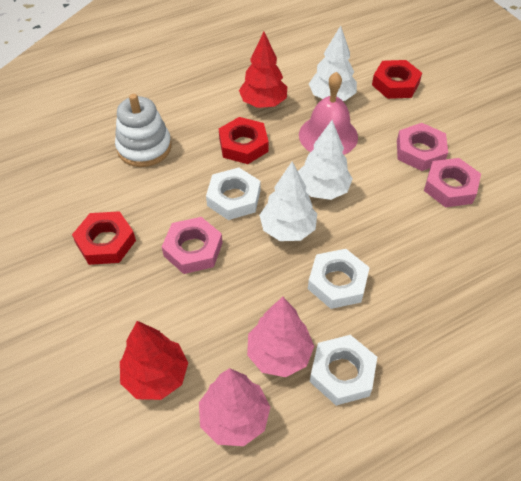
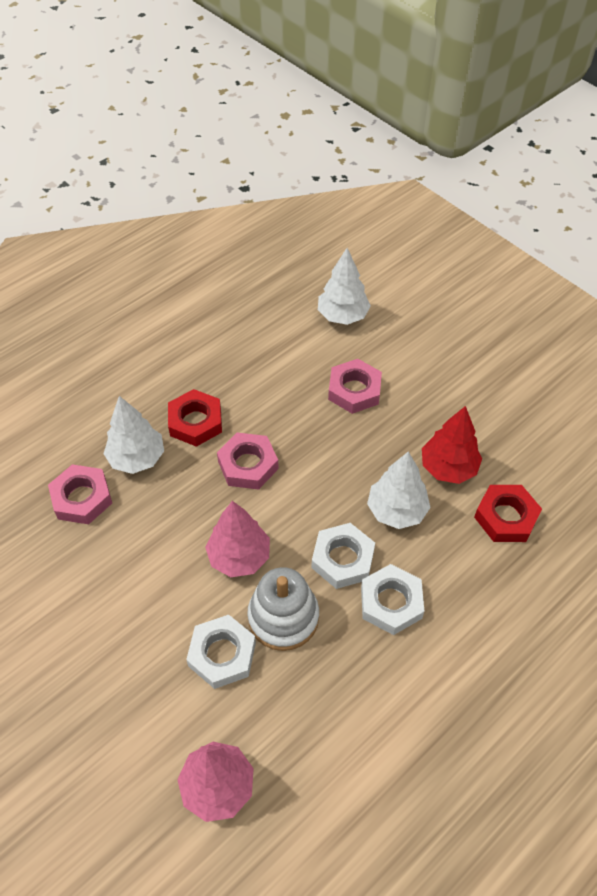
pink bell: [299,72,358,155] = 1 -> none = 0
red nut: [72,211,136,265] [219,117,269,164] [372,60,422,99] = 3 -> [168,389,222,447] [474,485,542,542] = 2
red tree: [120,321,188,400] [239,32,287,108] = 2 -> [422,406,482,484] = 1

